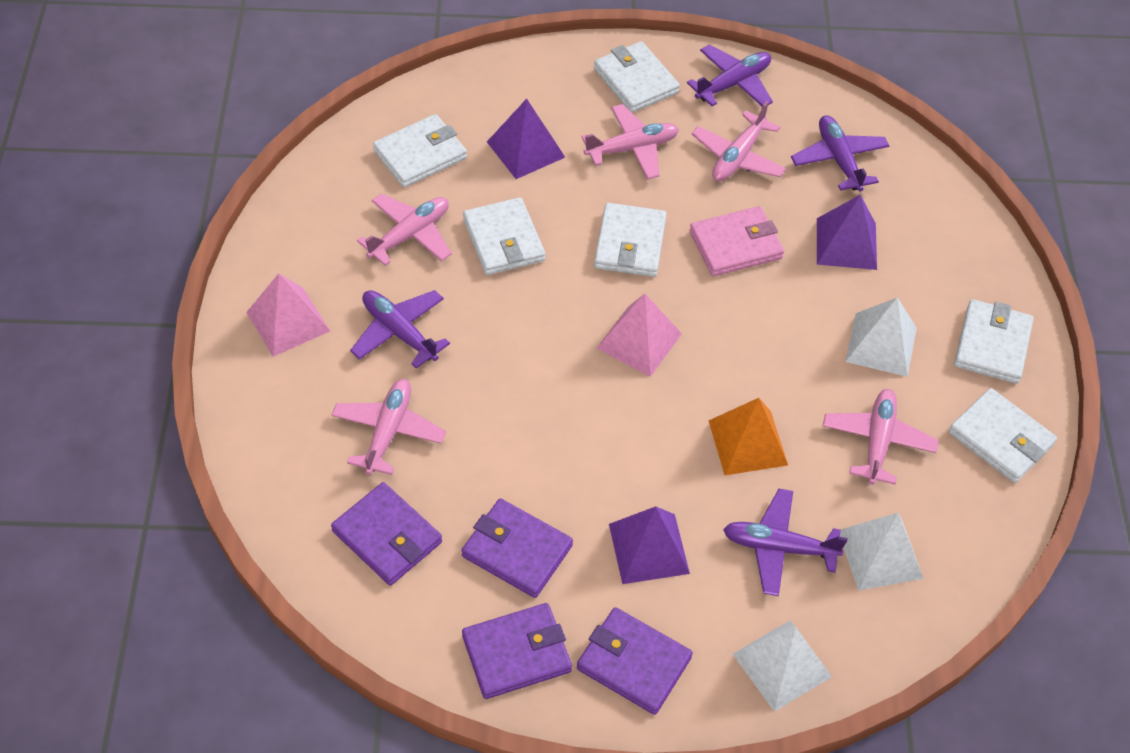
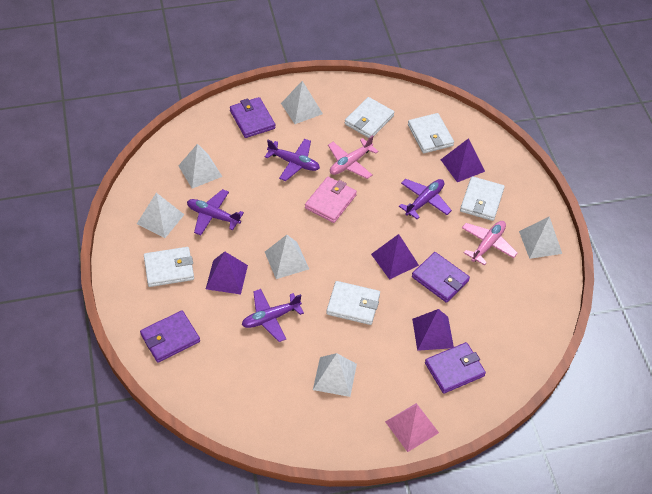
orange pyramid: [708,398,788,475] = 1 -> none = 0
pink plane: [331,379,446,475] [357,193,452,266] [581,104,679,179] [692,101,786,182] [823,389,939,485] = 5 -> [328,135,379,179] [462,221,518,265] = 2
pink pyramid: [246,273,330,357] [597,294,682,377] = 2 -> [385,403,439,452] = 1
purple pyramid: [487,99,565,179] [609,506,690,584] [817,195,877,270] = 3 -> [206,252,248,294] [371,234,419,280] [412,309,454,351] [441,138,485,182] = 4
white pyramid: [733,621,832,712] [840,513,924,591] [845,297,917,377] = 3 -> [137,193,185,238] [178,144,222,189] [265,235,309,279] [281,81,323,124] [313,353,357,397] [519,216,562,259] = 6
white wallet: [373,114,467,188] [463,197,545,275] [594,41,680,113] [594,203,667,277] [949,388,1057,483] [954,299,1034,384] = 6 -> [144,247,194,287] [326,281,380,325] [345,97,394,138] [408,113,454,153] [460,176,505,221] = 5

